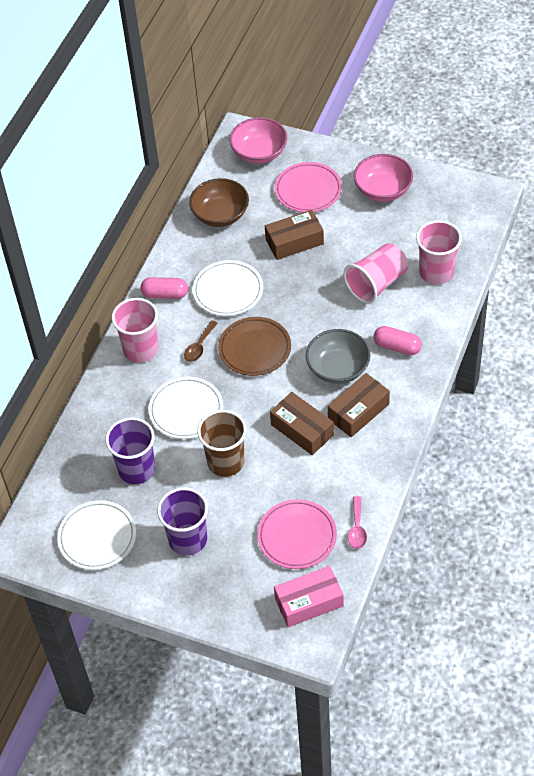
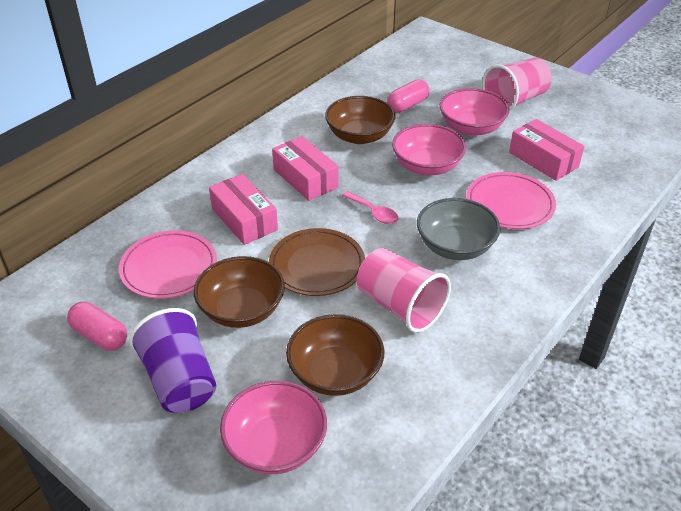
brown bowl: [189,178,249,227] = 1 -> [194,256,285,328] [286,314,384,396] [325,96,395,144] = 3
brown box: [265,210,324,260] [270,392,334,455] [328,373,390,437] = 3 -> none = 0
brown cup: [197,410,247,477] = 1 -> none = 0
brown spoon: [184,320,218,362] = 1 -> none = 0
pink bowl: [229,117,288,164] [354,154,413,202] = 2 -> [220,381,327,474] [392,124,466,175] [439,88,509,136] = 3
pink box: [274,566,344,627] = 1 -> [209,174,278,245] [272,136,339,201] [509,119,584,181] = 3
pink cup: [112,298,159,363] [344,243,408,304] [416,220,462,285] = 3 -> [357,248,451,333] [482,58,552,111] = 2
purple cup: [105,417,155,484] [157,488,208,556] = 2 -> [129,308,216,413] = 1
white plate: [57,500,136,570] [149,377,223,439] [193,260,263,316] = 3 -> none = 0

